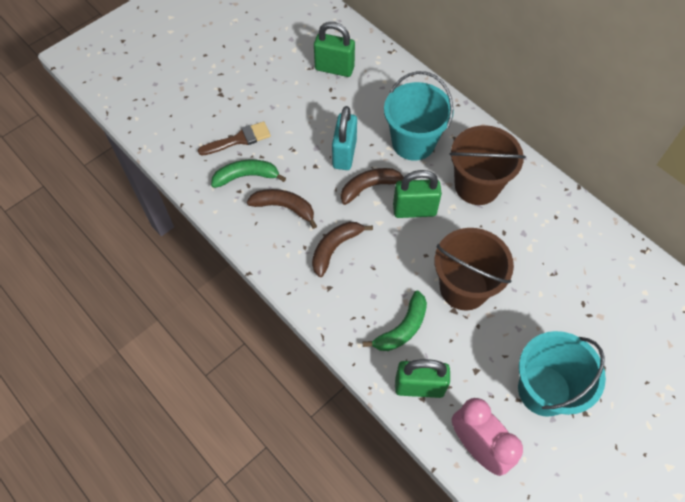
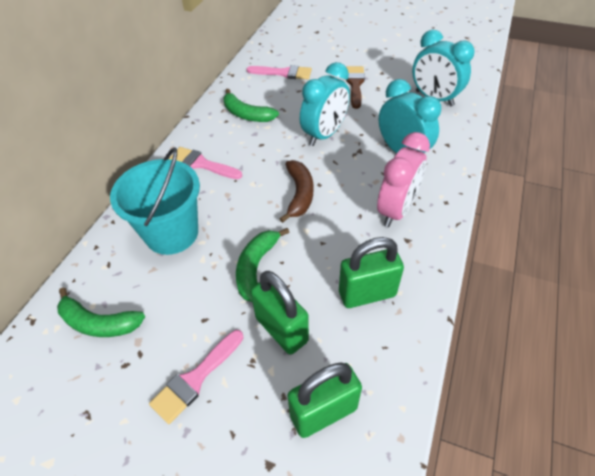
brown banana: [247,189,317,229] [312,222,373,277] [341,168,404,205] = 3 -> [280,160,313,223] = 1
brown bucket: [434,228,514,311] [449,125,526,205] = 2 -> none = 0
green banana: [211,159,286,188] [363,291,427,351] = 2 -> [57,288,145,337] [224,89,279,122] [236,228,290,302] = 3
pink brush: none = 0 -> [149,330,243,424] [169,147,242,179] [247,65,312,79] = 3
turquoise bucket: [384,71,454,161] [518,331,606,417] = 2 -> [110,147,200,255] = 1
turquoise clock: none = 0 -> [300,62,350,146] [379,79,441,153] [412,29,475,106] = 3
turquoise padlock: [332,106,357,170] = 1 -> none = 0

